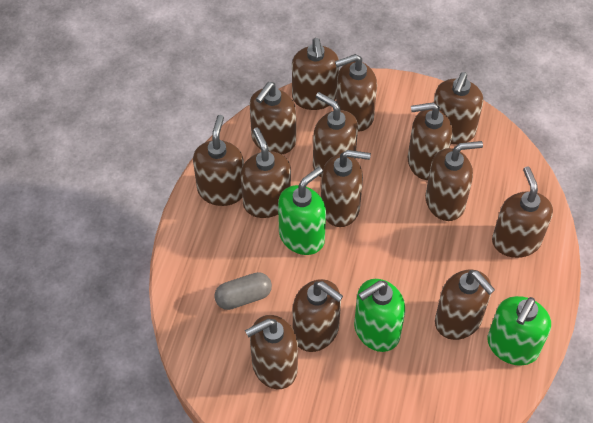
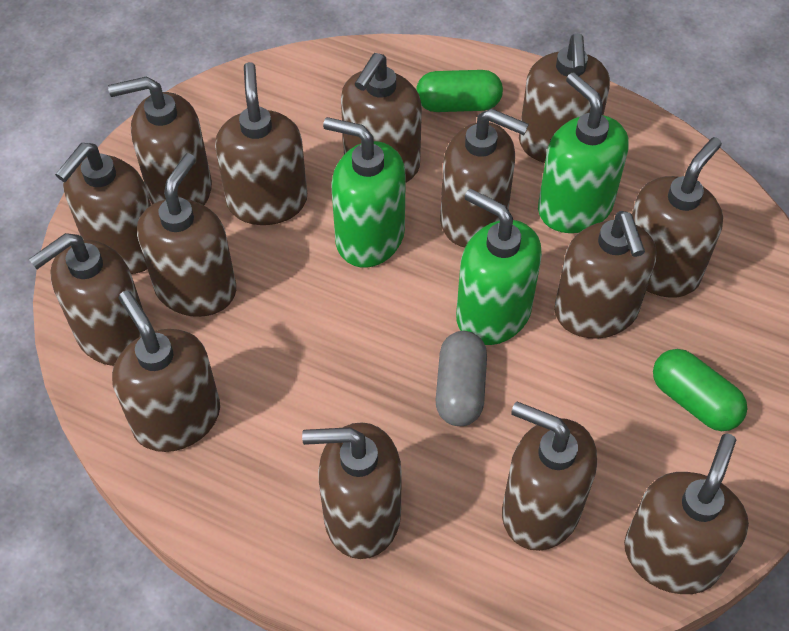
green capsule: none = 0 -> [416,70,503,112] [653,349,748,431] = 2

